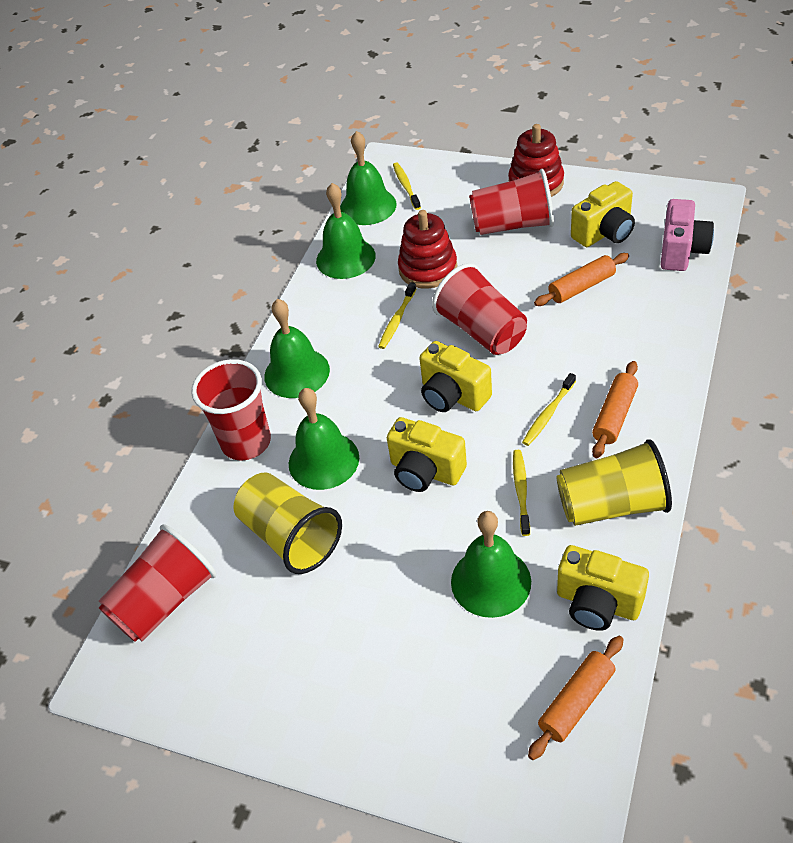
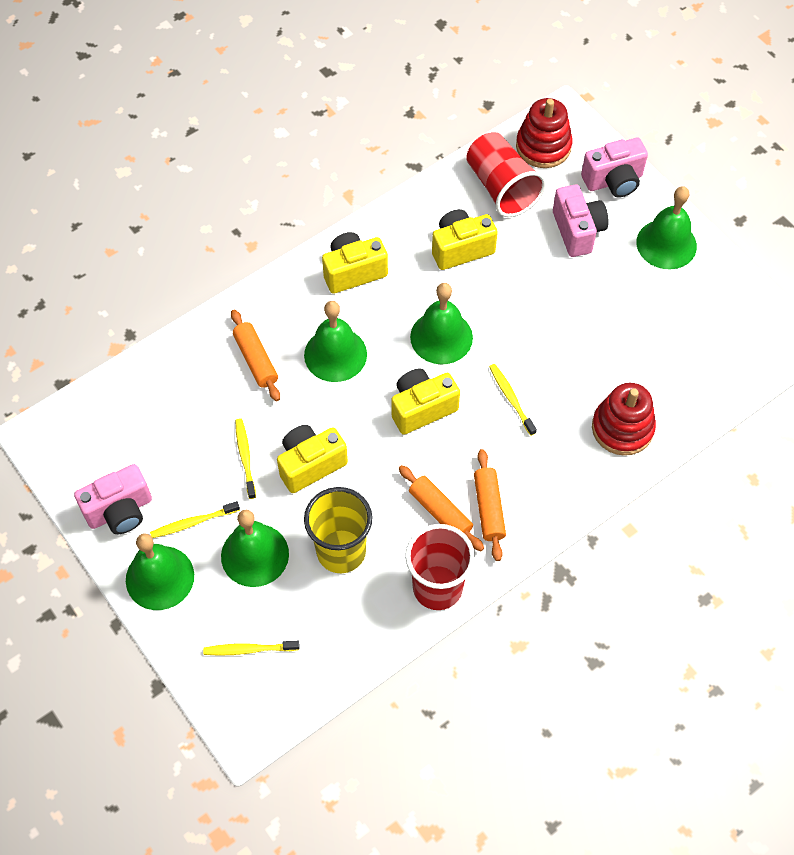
pink camera: [660,199,714,271] = 1 -> [74,464,152,534] [553,184,608,257] [581,138,648,198] = 3
red cup: [99,524,217,642] [192,359,271,461] [432,263,527,355] [469,169,554,235] = 4 -> [405,524,475,610] [466,132,546,217] = 2
yellow cup: [233,472,342,574] [556,439,672,526] = 2 -> [304,487,372,573] = 1

